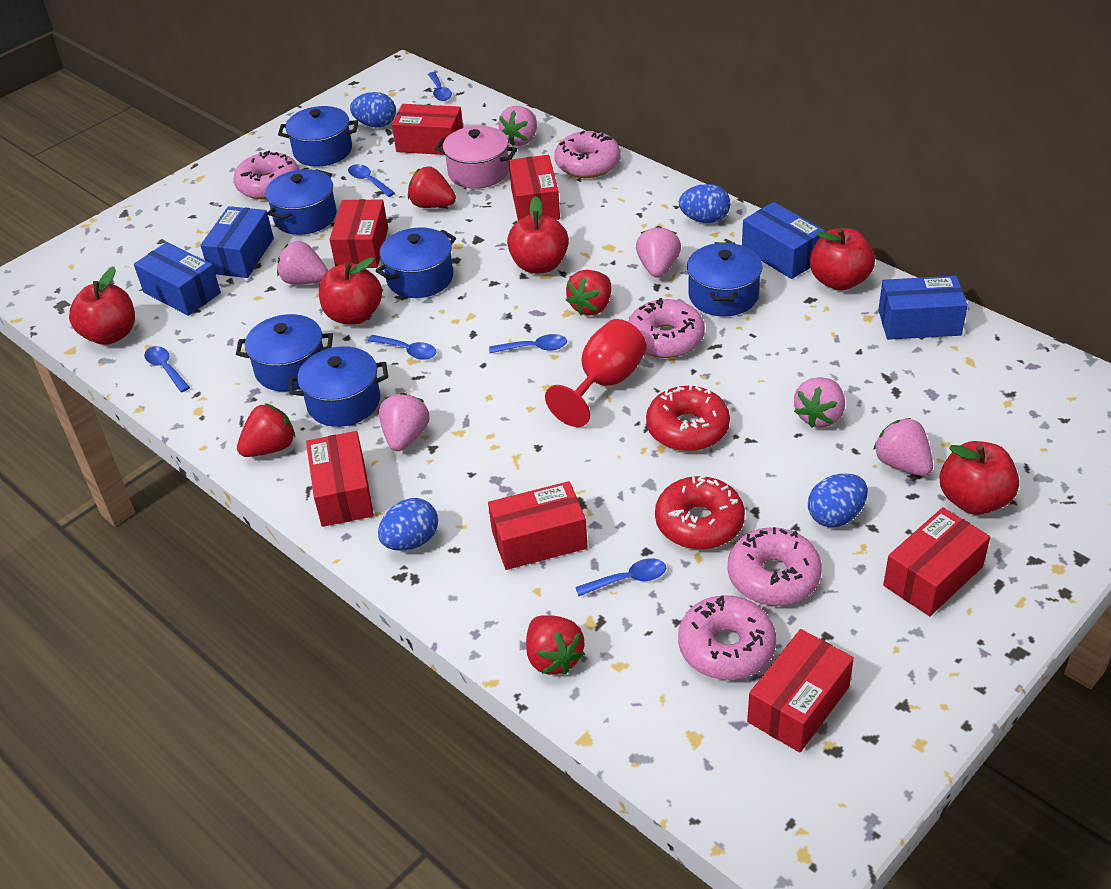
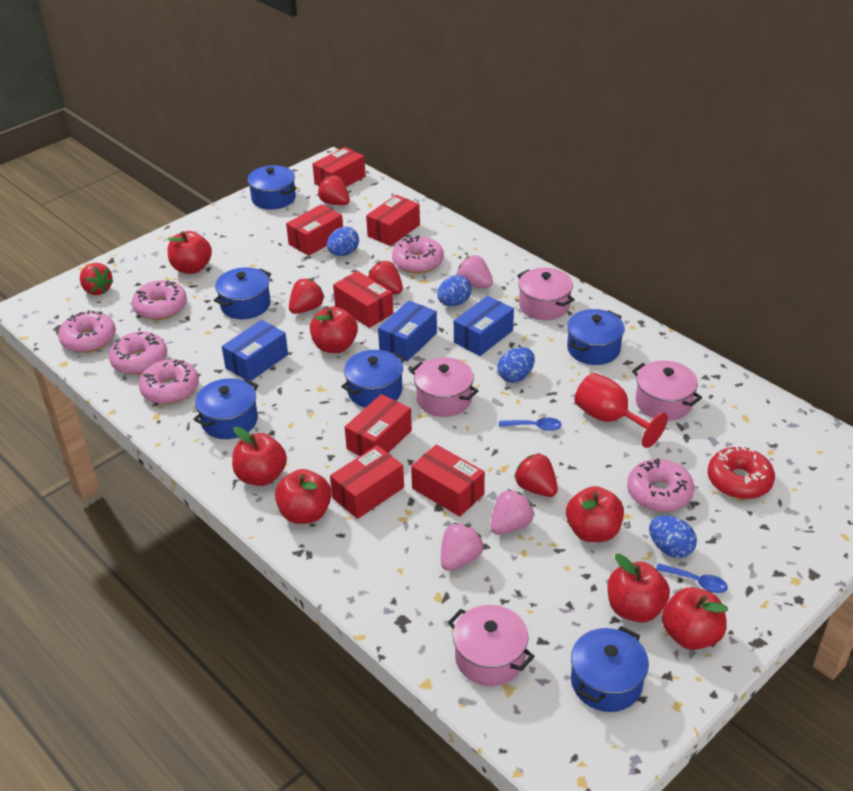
blue box: [134,242,221,316] [200,206,274,278] [742,202,825,279] [878,276,968,340] = 4 -> [222,320,288,381] [378,300,437,361] [454,296,514,356] = 3
blue spoon: [144,346,190,392] [348,164,395,197] [368,335,437,360] [428,72,452,101] [489,334,567,353] [575,558,666,596] = 6 -> [499,417,562,431] [656,563,728,593] = 2
pink donut: [233,151,299,200] [554,130,620,178] [628,298,705,358] [678,595,776,680] [728,527,822,606] = 5 -> [58,310,116,353] [109,332,167,375] [132,280,187,320] [139,359,199,404] [392,235,444,273] [627,458,694,512] = 6
pink pot: [435,126,517,189] = 1 -> [410,357,479,417] [448,605,535,686] [517,268,575,320] [632,360,702,421] = 4
pink strawberry: [277,241,328,285] [379,393,430,451] [498,106,537,146] [636,226,681,278] [794,377,845,428] [873,418,933,476] = 6 -> [441,523,484,571] [457,255,493,288] [490,489,535,535] = 3
red apple: [69,267,135,345] [319,257,382,325] [507,196,569,274] [810,228,875,291] [940,441,1019,515] = 5 -> [167,231,212,274] [232,427,287,486] [275,469,332,524] [310,307,358,353] [566,486,624,542] [607,554,670,623] [662,587,728,650] = 7
red donut: [646,385,730,451] [655,475,745,550] = 2 -> [708,446,775,499] = 1
red strawberry: [237,403,295,457] [408,166,456,208] [526,615,585,675] [566,270,611,316] = 4 -> [80,263,113,295] [289,279,324,314] [318,176,350,205] [368,261,403,294] [514,453,558,497] = 5

